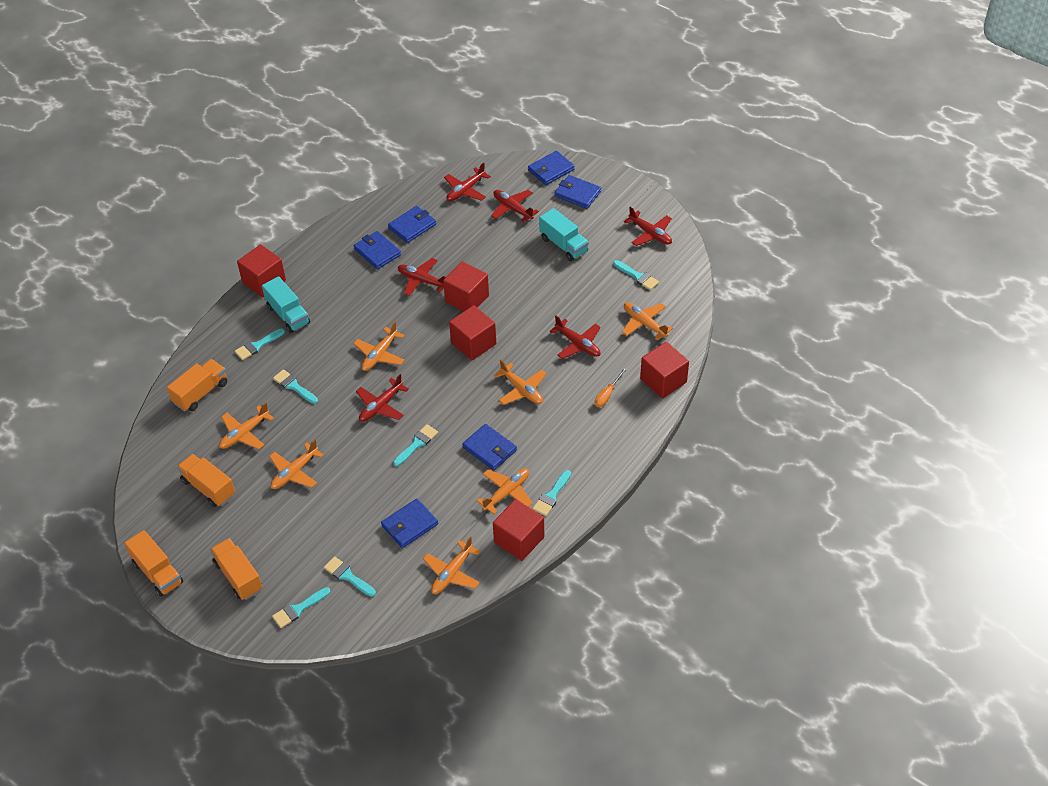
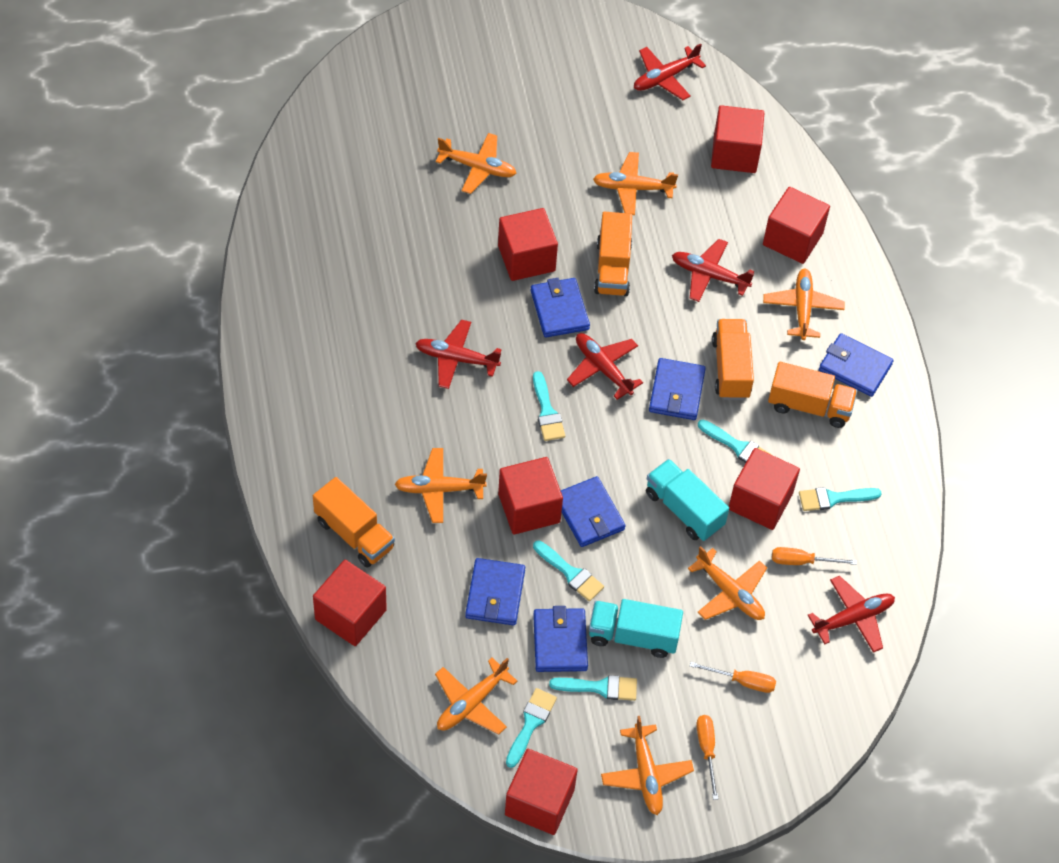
orange screwdriver: [595,367,627,407] = 1 -> [690,662,776,693] [696,715,718,800] [772,547,857,565] = 3
red cube: [237,244,286,297] [443,261,489,311] [449,305,496,361] [493,499,544,561] [640,342,689,398] = 5 -> [313,560,387,646] [498,208,558,281] [498,457,563,535] [505,749,578,835] [711,105,764,173] [729,448,800,530] [763,187,830,264] = 7
red plane: [356,374,409,422] [398,258,446,296] [444,162,491,201] [491,190,539,222] [550,316,601,359] [624,207,672,246] = 6 -> [415,319,502,389] [567,333,643,400] [634,43,706,100] [672,239,754,302] [808,576,895,653] = 5
turquoise brush: [235,328,285,360] [272,587,330,628] [273,369,318,404] [324,556,376,597] [393,424,438,466] [533,470,571,516] [613,260,659,290] = 7 -> [506,688,557,768] [533,371,565,441] [533,541,604,601] [549,675,637,701] [698,420,772,463] [799,487,882,511] = 6

